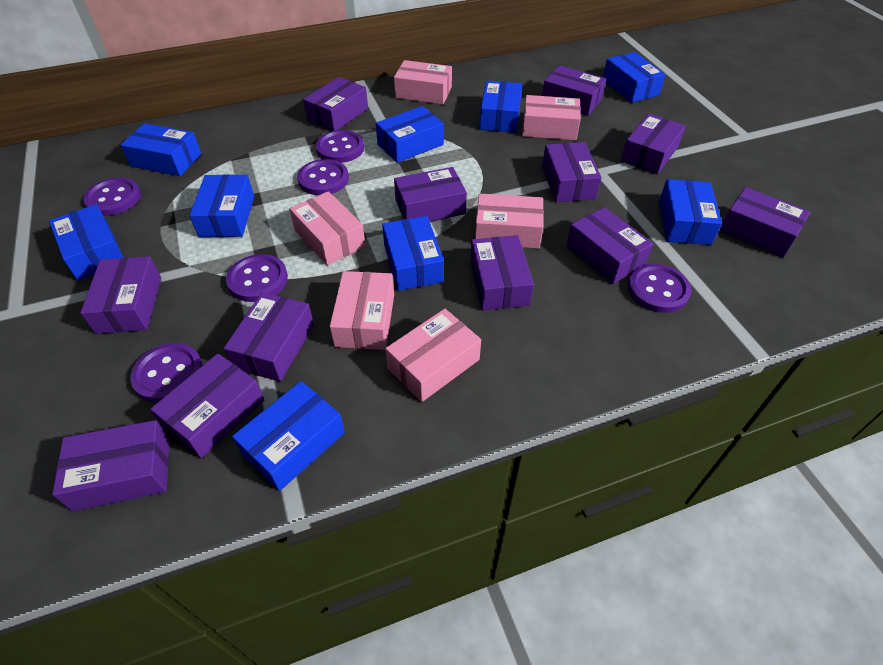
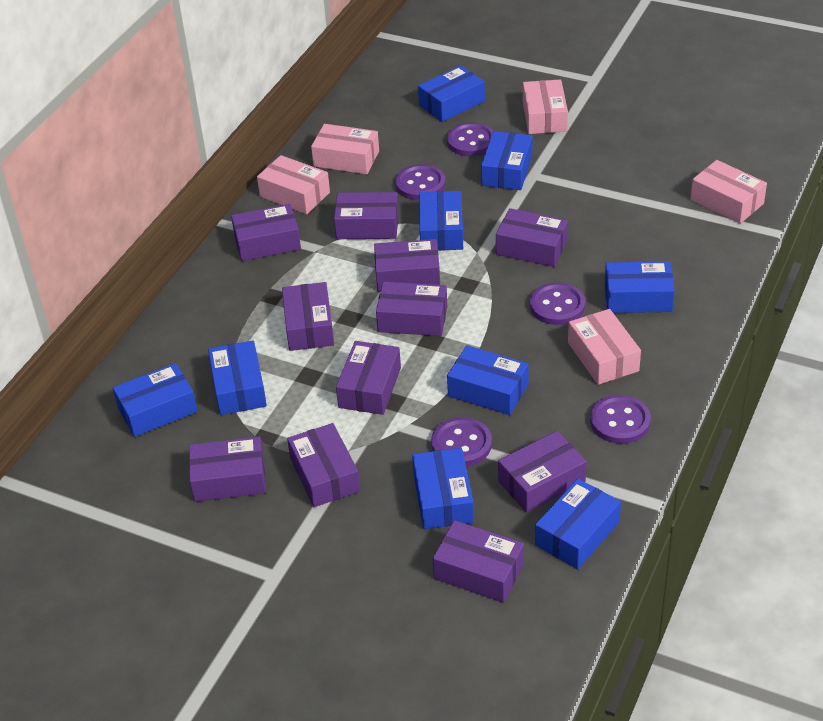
pink box: [290,191,366,265] [330,271,394,350] [385,309,481,402] [394,60,452,105] [475,194,544,249] [522,95,581,140] = 6 -> [257,155,330,214] [311,124,379,174] [523,79,568,134] [568,309,641,385] [690,160,767,224] = 5
purple box: [52,420,170,511] [80,256,161,334] [150,353,264,458] [224,292,314,382] [303,77,368,131] [394,167,467,221] [470,235,534,310] [542,65,606,116] [542,142,601,202] [566,207,653,284] [621,114,686,174] [720,187,810,258] = 12 -> [189,437,266,502] [231,204,301,261] [282,282,334,351] [287,423,360,507] [334,192,398,239] [336,341,401,415] [374,239,440,292] [376,282,447,336] [433,520,524,603] [496,208,568,267] [498,431,587,513] = 11
purple button: [83,177,141,216] [130,343,203,403] [226,254,288,302] [297,159,349,195] [316,130,364,163] [628,264,691,313] = 6 -> [395,164,446,200] [431,417,492,467] [447,122,493,156] [530,283,585,325] [590,395,651,444] = 5

